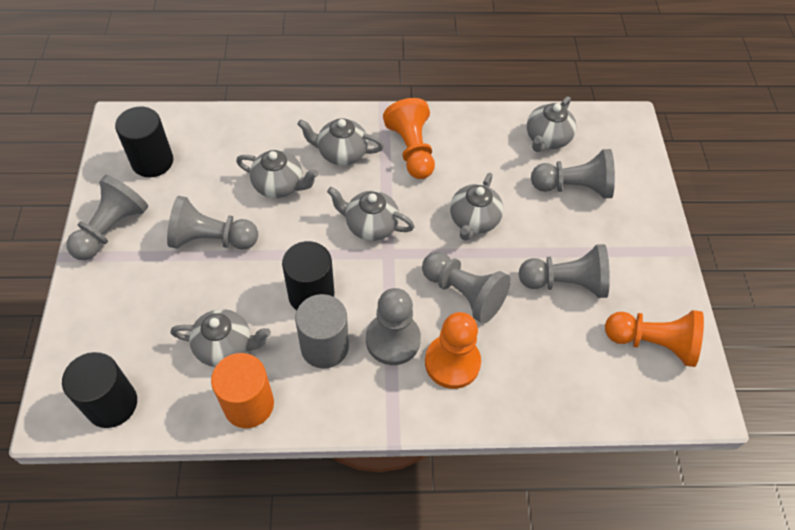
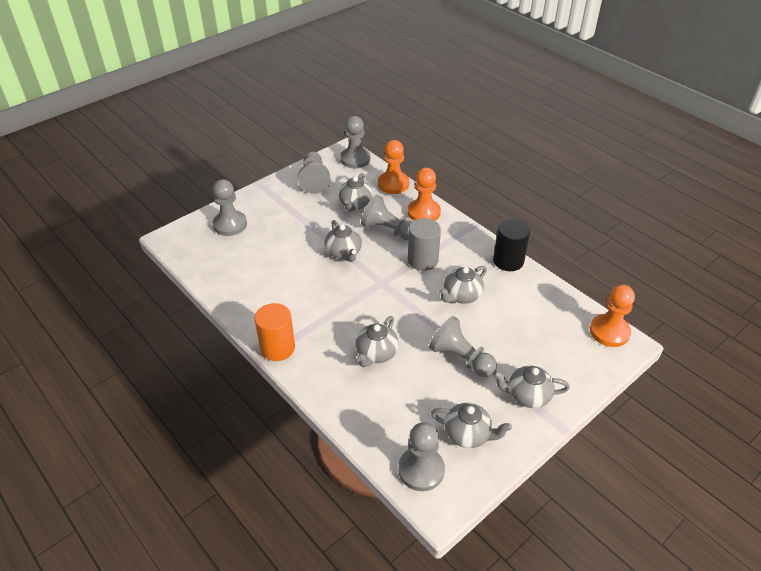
black cylinder: [62,352,137,428] [115,106,173,177] [282,241,334,310] = 3 -> [493,219,530,271] = 1

